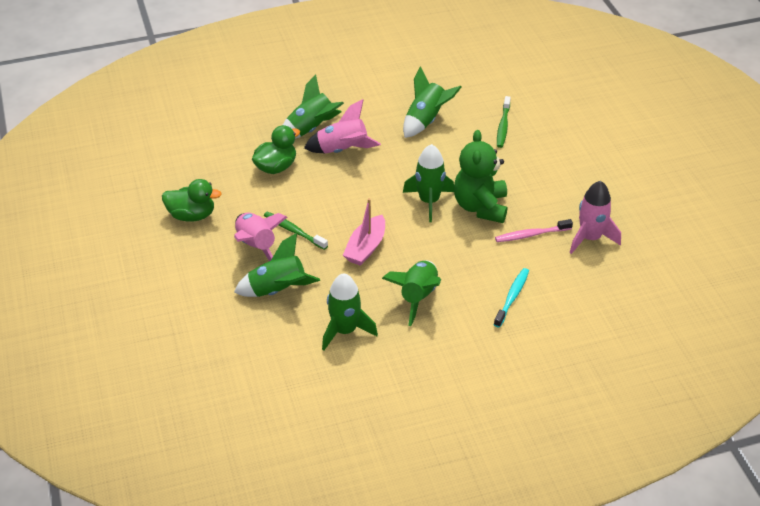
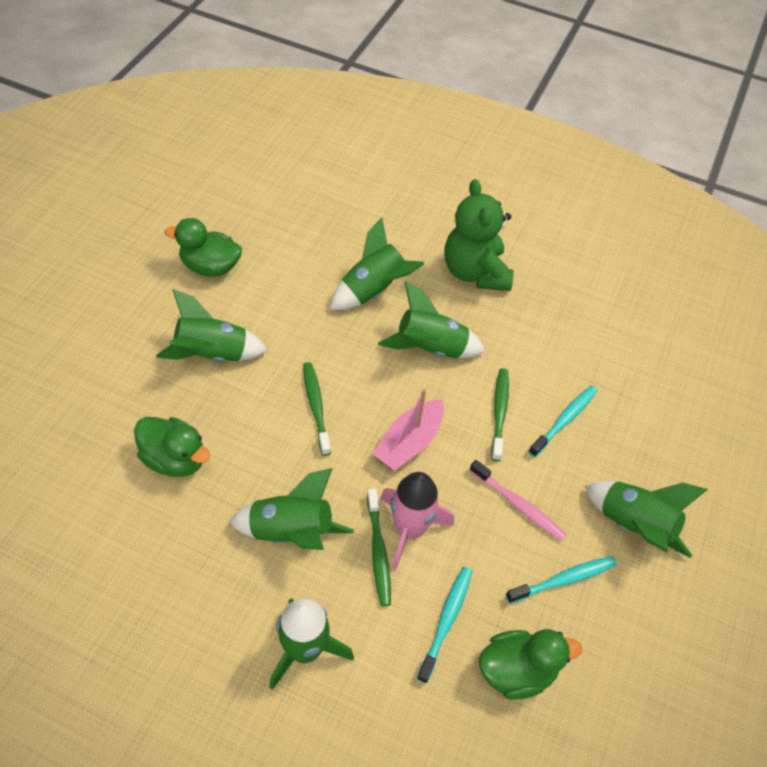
green duck: [162,179,222,222] [252,125,300,174] = 2 -> [134,417,210,477] [165,218,242,277] [479,629,582,700] = 3
green toothbrush: [264,212,328,250] [497,96,511,148] = 2 -> [303,362,331,456] [367,489,391,606] [491,368,509,461] = 3
pink rocket: [234,212,287,261] [304,99,381,153] [570,181,621,254] = 3 -> [380,472,454,570] = 1
turquoise toothbrush: [494,268,529,328] = 1 -> [417,567,472,683] [506,556,617,604] [528,386,598,457] = 3

